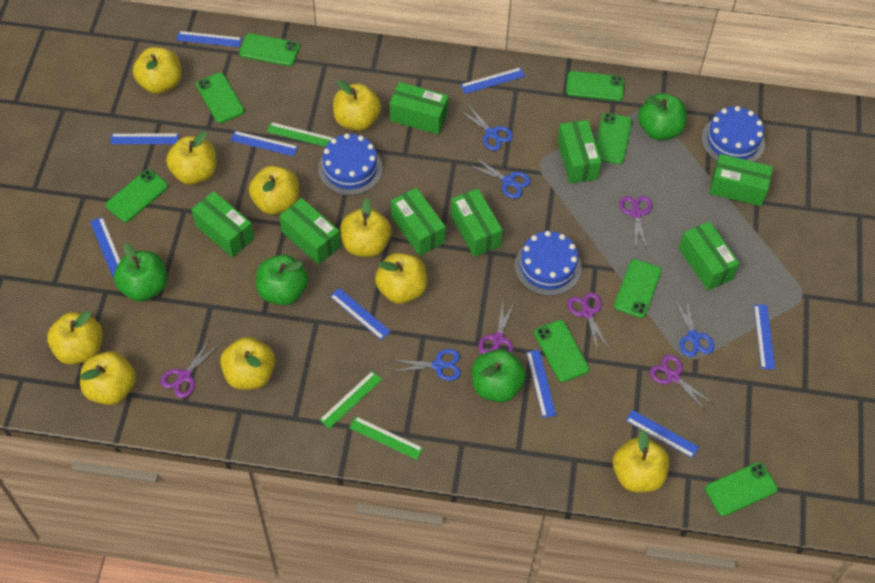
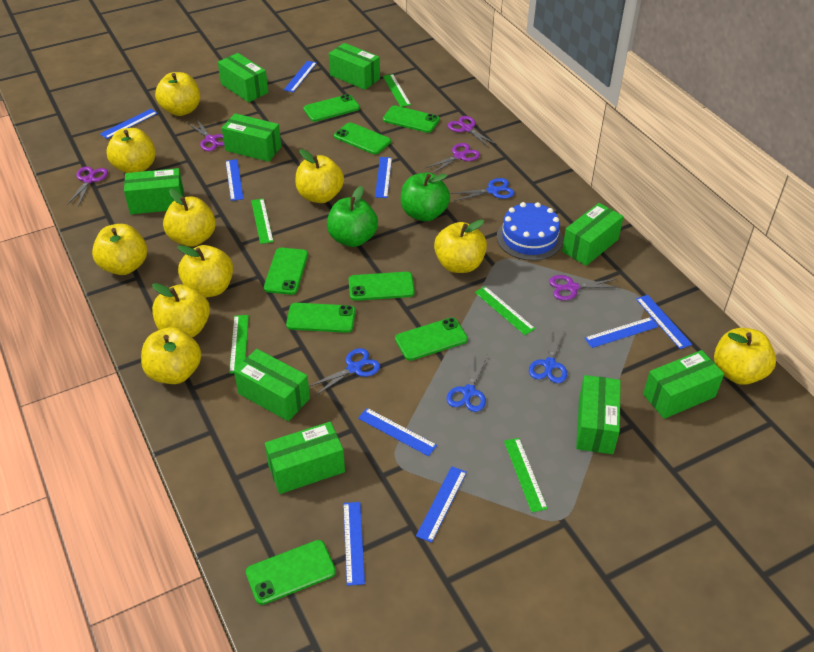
blue cake: [318,133,383,196] [515,231,582,296] [701,106,765,162] = 3 -> [497,202,563,261] = 1
green apple: [114,243,167,302] [256,255,308,306] [472,349,526,402] [638,93,687,140] = 4 -> [327,186,378,247] [401,173,450,221] = 2
green box: [191,191,254,257] [279,198,341,265] [390,82,449,135] [391,188,446,256] [451,188,503,257] [557,120,601,184] [679,221,740,291] [709,154,773,206] = 8 -> [124,168,184,214] [218,53,268,102] [222,113,281,162] [234,349,310,421] [265,422,345,494] [329,43,380,90] [562,203,624,266] [576,375,621,454] [643,350,724,419] = 9
green ruler: [267,122,333,147] [319,371,382,429] [349,416,423,460] = 3 -> [229,315,249,374] [251,198,274,244] [383,74,411,107] [475,286,535,335] [504,438,548,512] = 5

